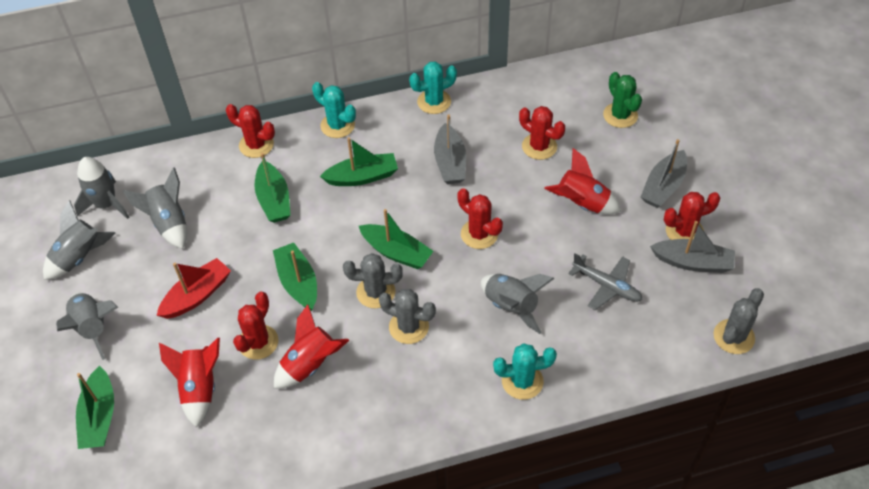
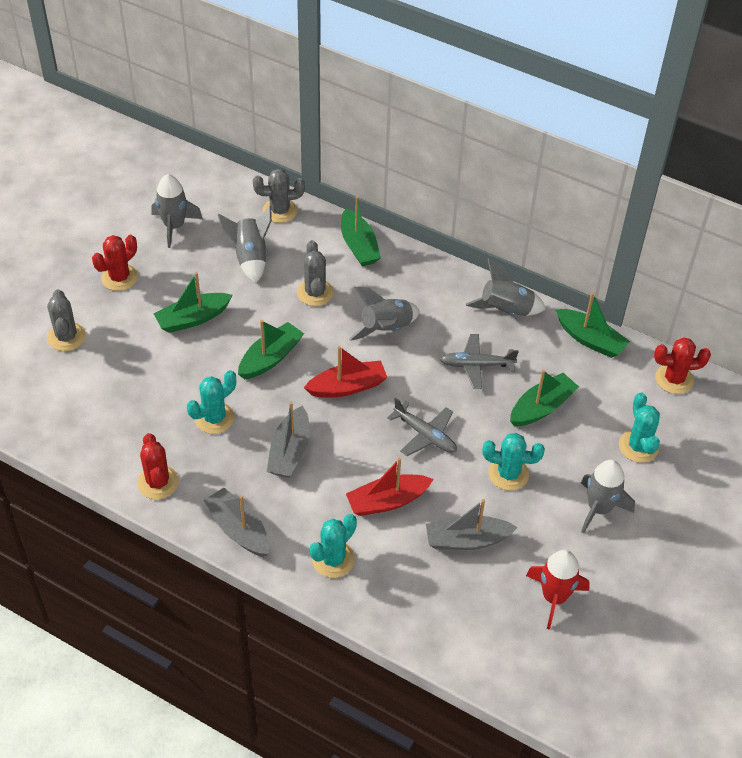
green cactus: [603,72,642,128] = 1 -> none = 0
grey plane: [568,254,643,310] = 1 -> [387,398,457,456] [440,334,519,389] = 2
red boat: [157,258,231,319] = 1 -> [304,346,388,398] [346,458,434,516] = 2
red cactus: [226,104,275,158] [233,292,278,360] [457,188,503,249] [519,106,565,160] [664,192,720,240] = 5 -> [92,235,138,291] [137,433,179,499] [654,338,711,394] = 3
red rocket: [159,338,220,428] [274,305,350,388] [544,148,621,214] = 3 -> [526,550,589,630] = 1
turquoise cactus: [312,82,356,138] [409,62,457,114] [493,343,557,400] = 3 -> [187,370,236,434] [310,514,357,578] [482,433,545,491] [619,393,660,463] = 4

